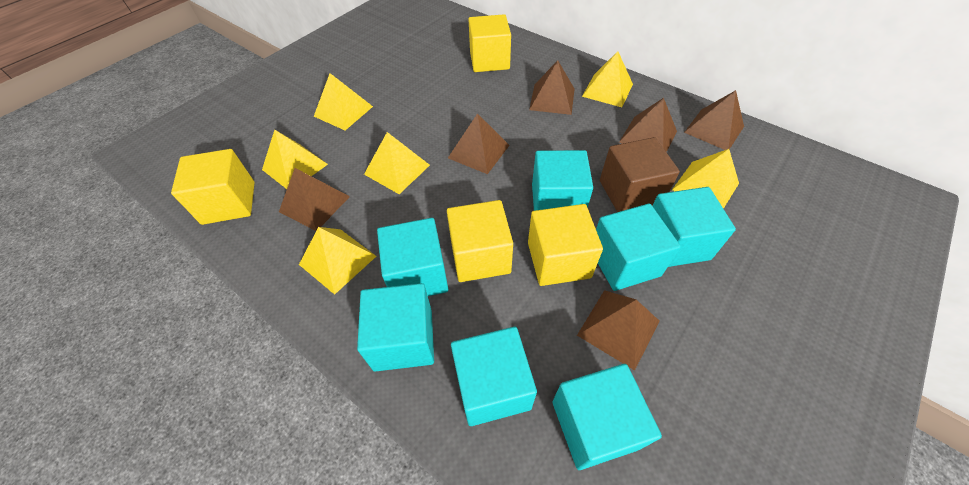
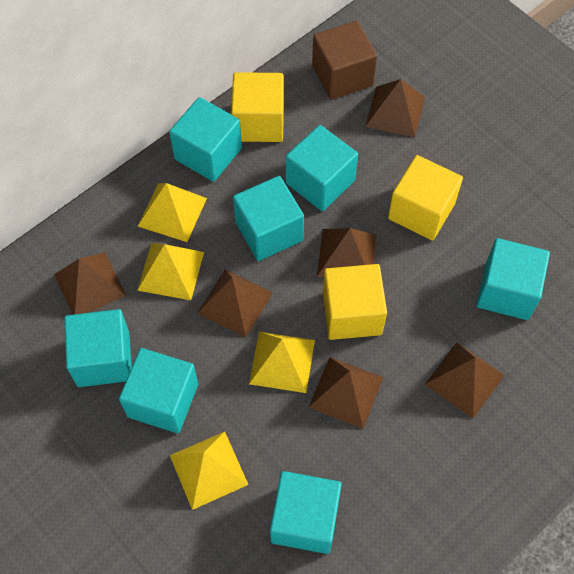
yellow cube: [171,149,255,225] [447,200,513,282] [468,14,511,72] [528,204,603,286] = 4 -> [231,72,284,142] [323,264,387,340] [388,155,463,241] = 3
yellow pyramid: [262,130,328,189] [299,227,376,295] [314,73,373,130] [364,132,430,194] [582,51,633,107] [672,149,739,209] = 6 -> [137,183,207,242] [137,243,204,300] [170,432,248,510] [249,332,315,393] = 4

